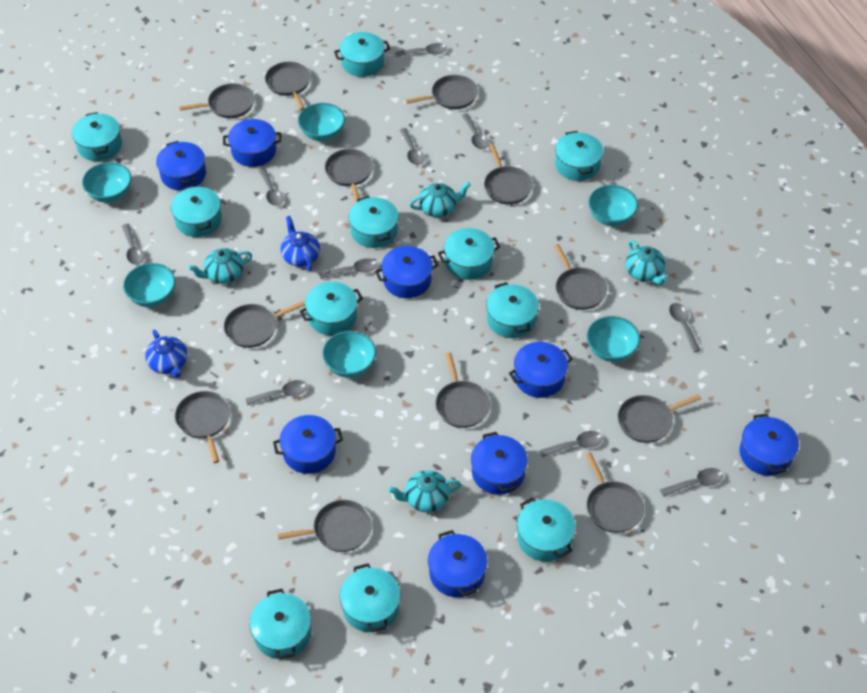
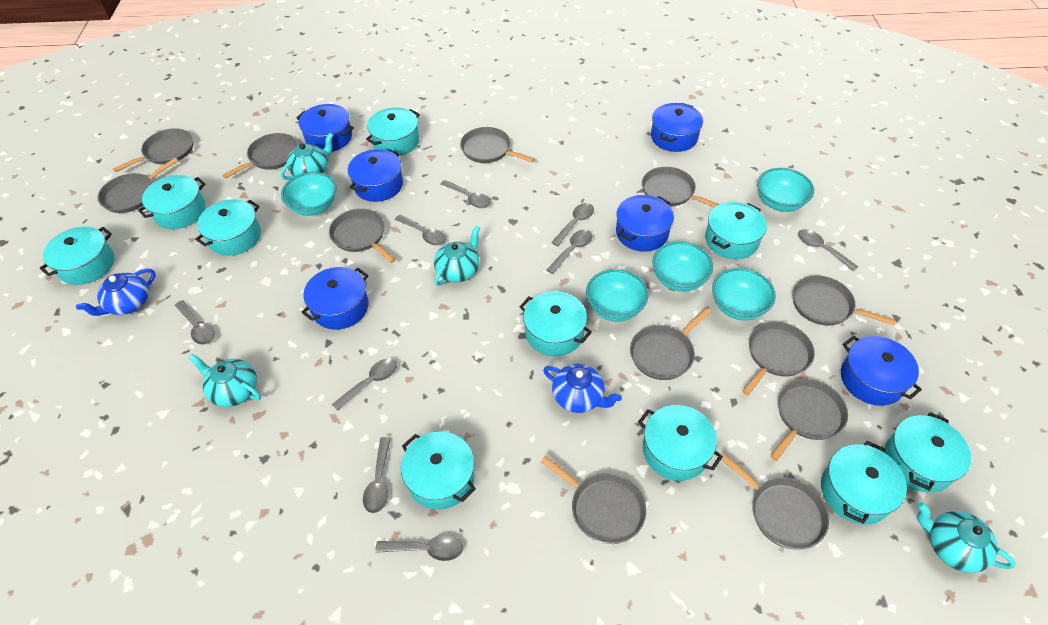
blue pot: [156,141,206,191] [223,119,281,167] [273,415,343,474] [375,246,439,298] [428,530,488,597] [471,432,528,495] [509,342,572,398] [739,414,799,476] = 8 -> [297,104,354,152] [301,267,369,330] [348,149,403,202] [616,195,674,252] [651,103,703,152] [841,336,922,406] = 6
grey spoon: [122,224,144,265] [246,380,308,405] [259,168,284,206] [319,258,377,279] [395,43,447,57] [400,128,424,165] [461,113,489,149] [540,431,602,457] [660,468,723,497] [669,303,701,353] = 10 -> [175,300,215,345] [332,358,397,411] [363,437,391,513] [375,535,463,561] [395,215,446,246] [440,180,491,208] [546,229,592,274] [551,203,594,246] [798,229,858,271] = 9
turquoise bowl: [82,162,132,202] [123,263,175,307] [298,103,345,141] [322,331,376,378] [587,316,640,362] [588,185,638,226] = 6 -> [281,172,337,216] [586,269,648,322] [652,241,713,292] [712,268,776,321] [757,168,814,212] = 5
turquoise pot: [72,112,122,161] [171,185,222,237] [249,589,311,659] [300,282,363,335] [334,32,390,77] [340,563,400,632] [348,196,399,248] [438,228,500,280] [486,282,539,338] [517,497,576,562] [555,131,604,181] = 11 -> [39,226,115,285] [138,175,206,229] [195,199,261,256] [366,107,420,156] [401,432,476,510] [519,291,592,356] [638,405,723,481] [705,202,767,259] [821,441,907,524] [885,412,971,492] = 10

